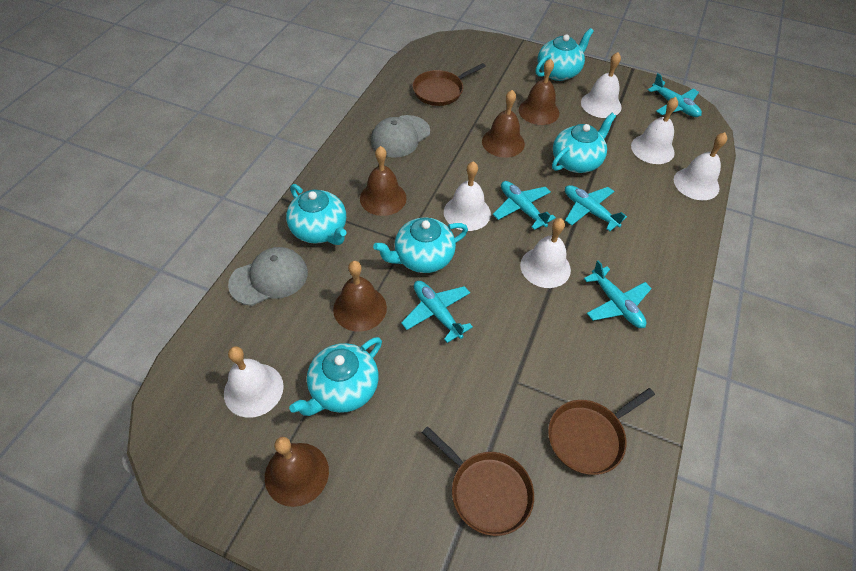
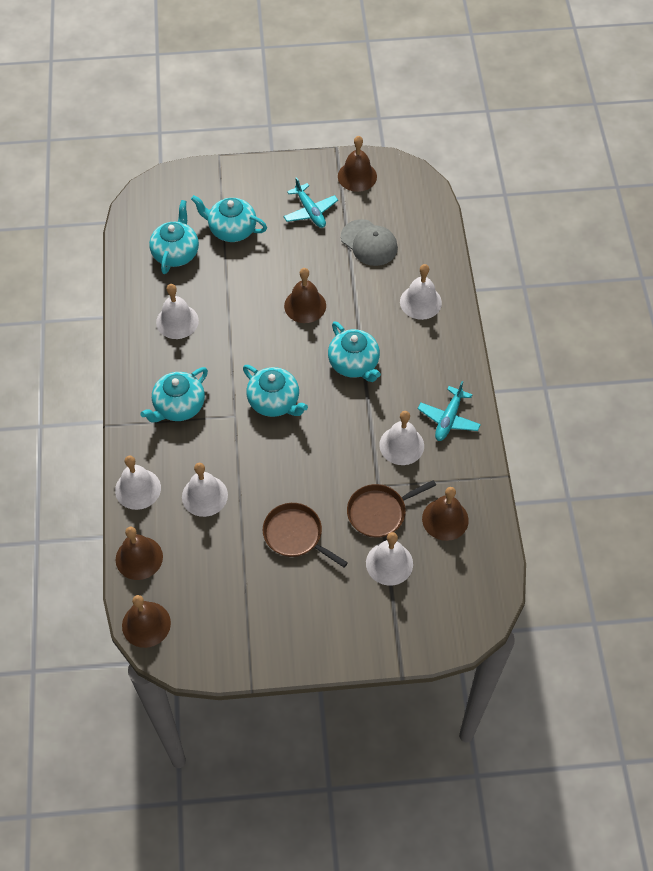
brown pan: [413,63,486,106] [422,426,534,536] [548,388,655,475] = 3 -> [263,503,348,568] [347,480,436,538] = 2
grey cap: [228,247,308,306] [371,115,430,158] = 2 -> [341,219,398,266] = 1
turquoise plane: [401,281,473,343] [493,181,556,230] [565,185,627,231] [584,260,652,328] [648,73,702,117] = 5 -> [283,177,338,228] [418,381,481,441] = 2

